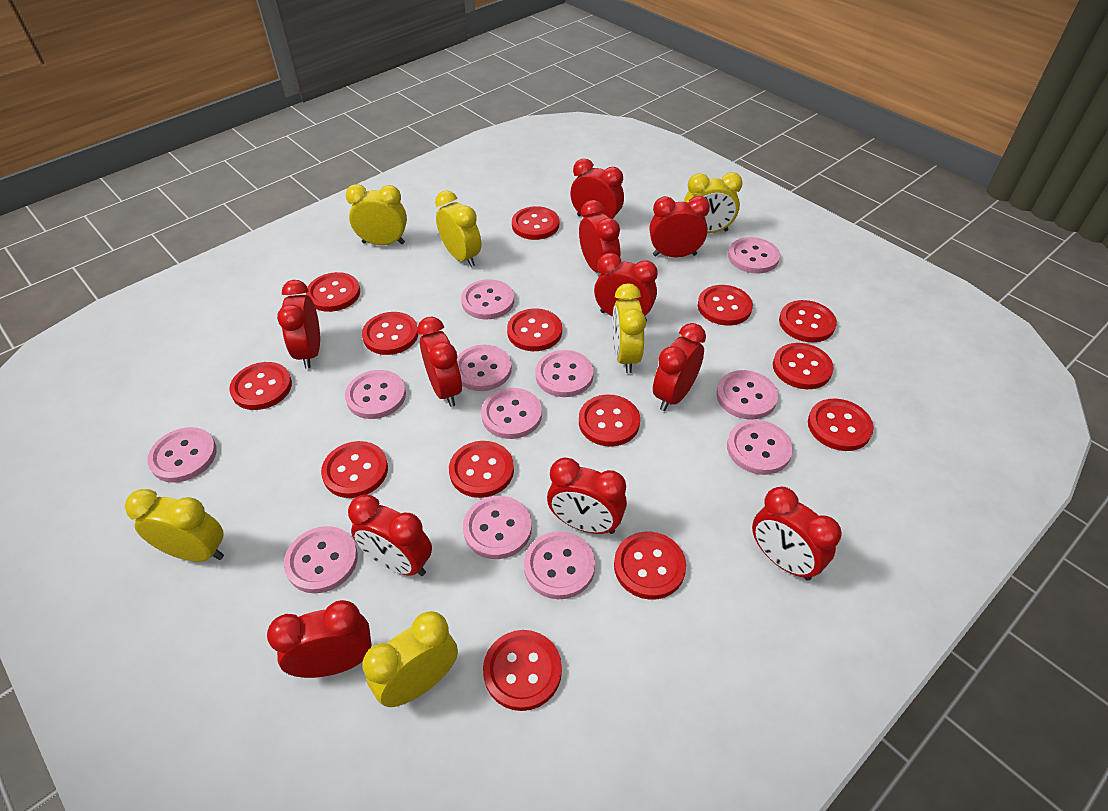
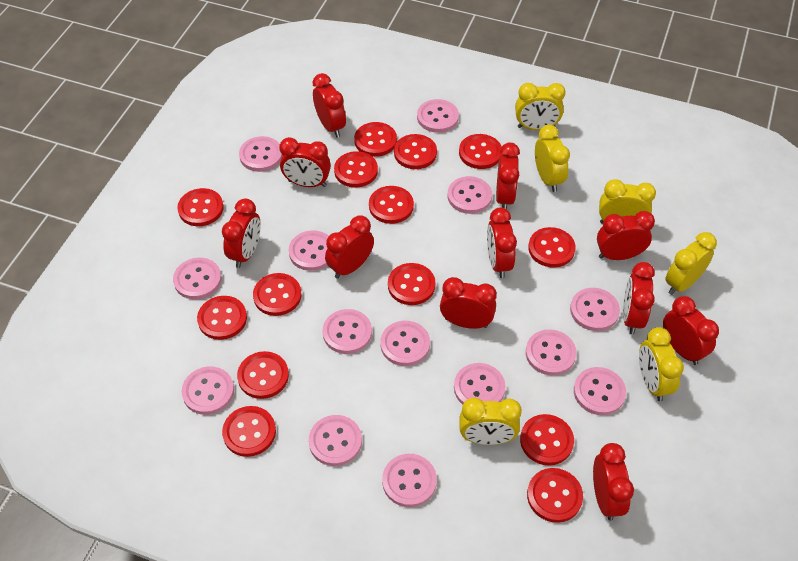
pink button: [147,427,217,483] [284,526,358,594] [345,370,406,419] [457,345,512,391] [461,279,514,320] [463,496,532,559] [481,388,542,439] [524,531,595,599] [535,350,594,397] [716,370,778,420] [727,420,793,475] [728,237,780,274] = 12 -> [173,258,222,300] [182,366,234,415] [239,136,282,172] [289,231,329,271] [309,415,362,466] [322,309,372,354] [380,321,430,366] [382,454,437,507] [417,99,459,133] [448,176,492,214] [454,363,506,405] [526,329,577,376] [570,288,620,331] [574,367,626,415] = 14

